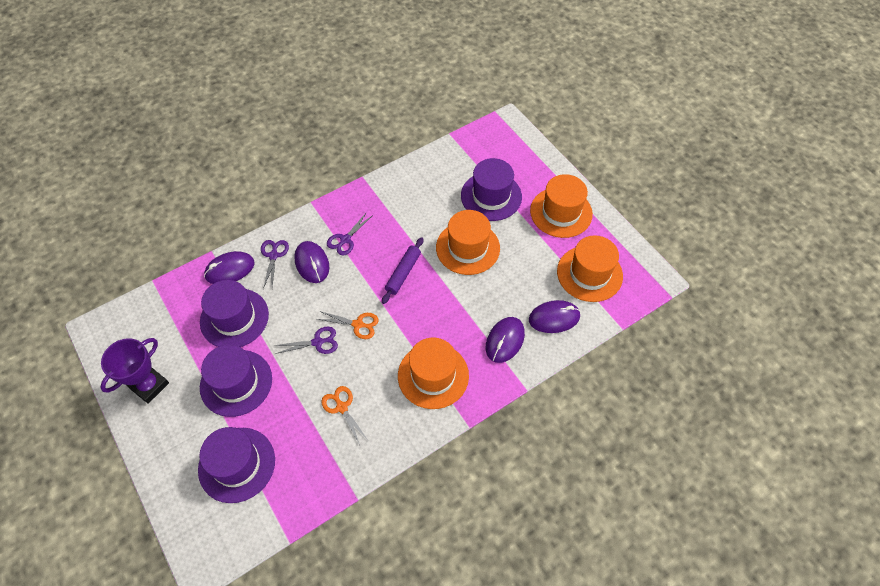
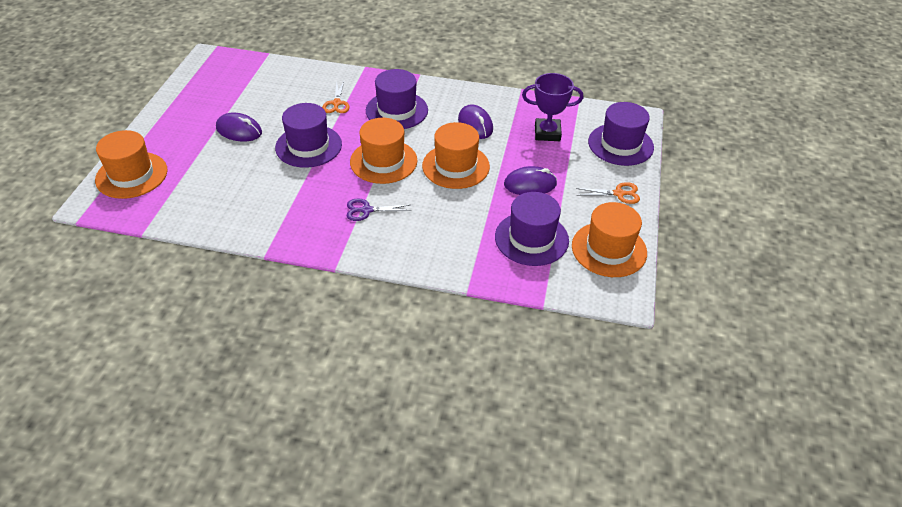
purple mouse: [204,251,255,284] [294,241,330,283] [486,317,525,363] [529,300,580,333] = 4 -> [216,113,262,142] [458,104,493,139] [504,166,557,195] = 3
purple rolling pin: [382,237,423,304] = 1 -> none = 0
purple scissors: [261,240,289,289] [274,327,338,354] [327,212,373,255] = 3 -> [347,199,411,221] = 1

